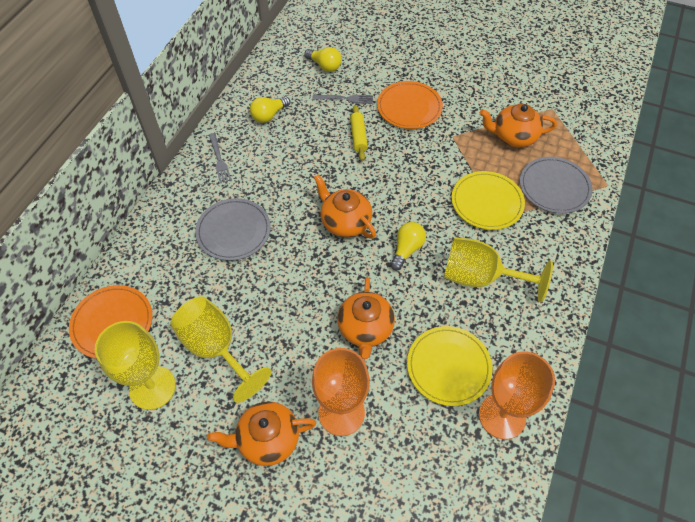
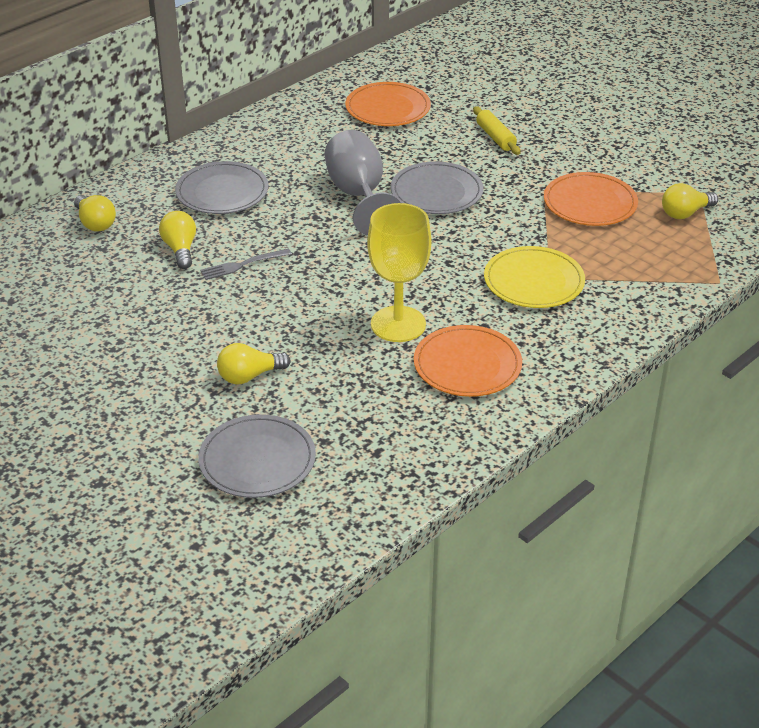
grey fork: [209,133,232,183] [312,95,373,104] = 2 -> [200,249,292,280] = 1
grey goblet: none = 0 -> [325,130,401,236] = 1
grey plate: [195,198,271,261] [520,157,593,214] = 2 -> [175,161,269,214] [198,414,316,498] [391,161,483,214] = 3
orange goblet: [312,348,370,436] [479,351,555,439] = 2 -> none = 0
orange plate: [69,285,152,359] [377,81,443,129] = 2 -> [345,82,431,126] [414,325,522,397] [544,172,638,226] = 3
orange teapot: [207,401,316,466] [314,174,376,239] [337,277,395,359] [480,104,557,147] = 4 -> none = 0
yellow goblet: [95,321,176,410] [170,296,272,403] [444,237,553,302] = 3 -> [367,203,431,342] = 1
yellow light bulb: [250,96,290,123] [304,47,342,72] [390,222,426,271] = 3 -> [74,195,116,231] [159,211,196,269] [217,343,290,384] [662,183,718,219] = 4
yellow plate: [407,326,492,406] [452,171,525,230] = 2 -> [484,246,585,308] = 1

